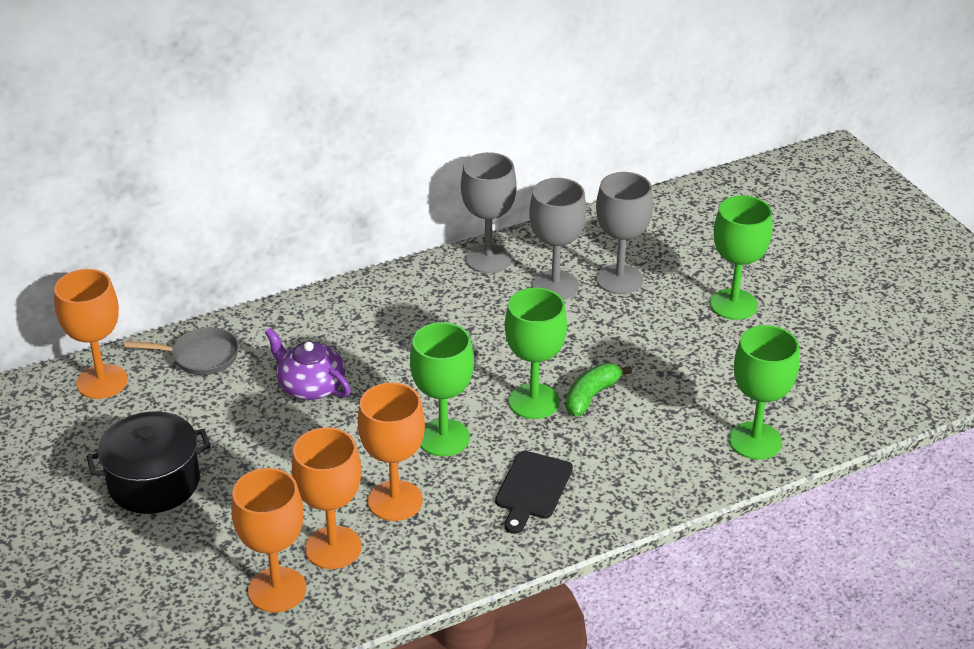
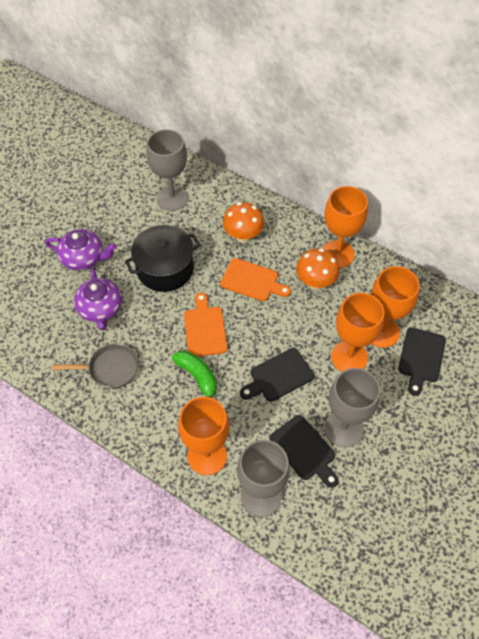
black cutting board: [495,451,573,534] = 1 -> [240,348,314,402] [270,415,339,488] [398,327,446,396] = 3
green goblet: [410,322,474,456] [505,288,567,419] [710,195,773,320] [729,325,799,460] = 4 -> none = 0
orange cutting board: none = 0 -> [184,293,228,357] [220,258,291,301] = 2
orange mushroom: none = 0 -> [223,202,264,243] [296,248,340,290] = 2
purple teapot: [265,328,351,400] = 1 -> [45,229,117,270] [74,268,122,330] = 2

